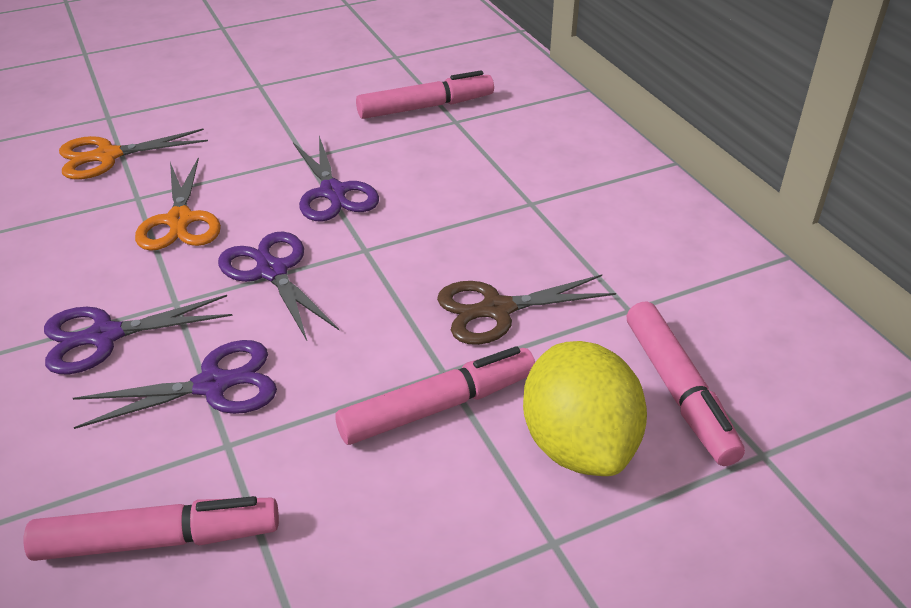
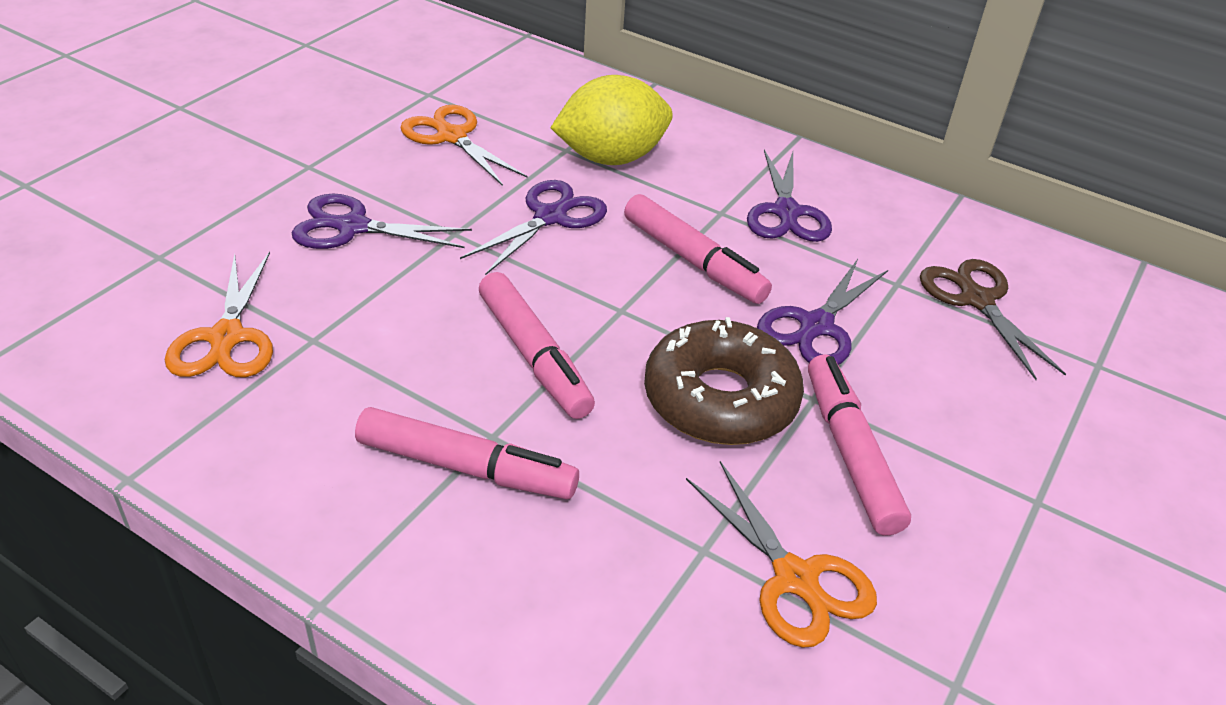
brown donut: none = 0 -> [644,317,804,445] = 1
orange scissors: [59,129,208,179] [135,158,221,251] = 2 -> [165,252,273,377] [400,105,528,186] [686,461,877,648] = 3

